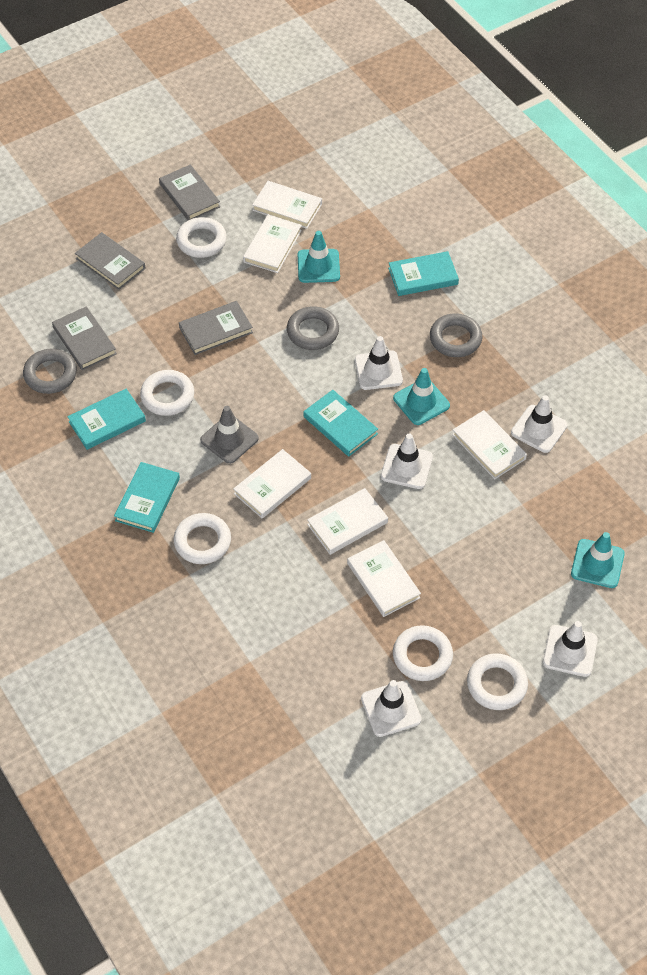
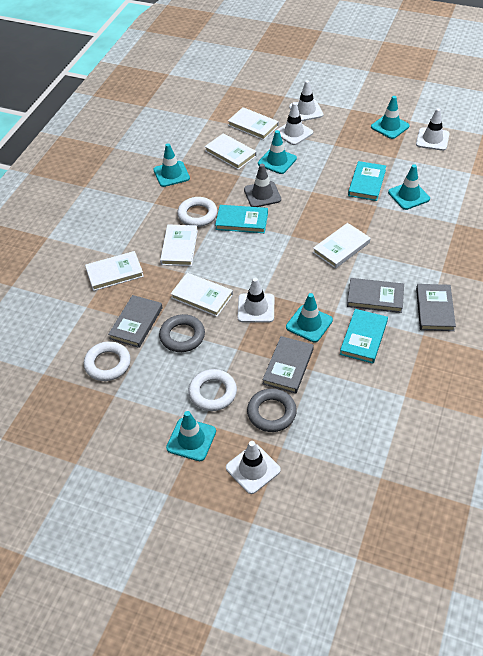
grey ring: [23,348,77,394] [287,306,339,350] [430,314,482,357] = 3 -> [159,314,205,352] [247,388,297,432] = 2
turquoise book: [67,389,146,450] [114,462,180,533] [303,390,378,457] [388,251,459,296] = 4 -> [215,205,268,233] [340,309,388,363] [348,161,386,201] = 3
turquoise traffic cone: [298,231,340,283] [393,368,450,425] [571,532,625,588] = 3 -> [154,143,190,187] [166,411,216,461] [258,130,297,174] [286,293,333,342] [371,96,410,139] [388,164,430,210] = 6
white ring: [140,370,194,416] [174,513,231,564] [176,217,227,258] [393,625,453,681] [467,654,528,710] = 5 -> [84,341,131,381] [177,197,217,227] [189,369,237,411] = 3

